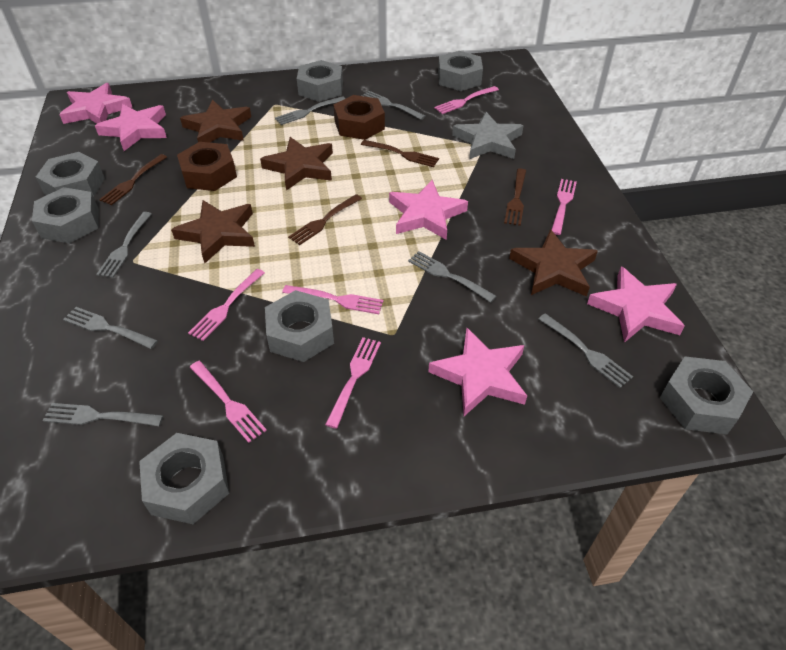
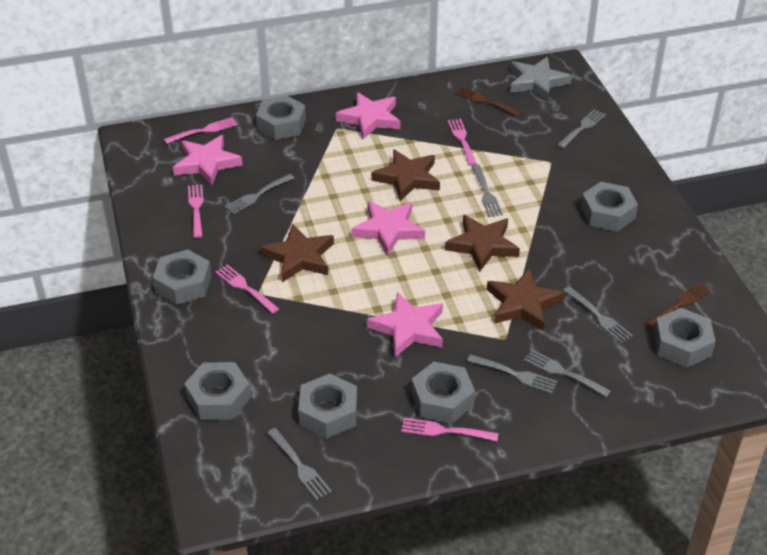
brown fork: [99,154,167,205] [288,194,362,245] [361,140,439,167] [504,168,526,226] = 4 -> [455,87,522,117] [645,282,711,329] = 2
brown nut: [177,142,237,191] [333,95,385,140] = 2 -> none = 0
pink fork: [188,269,265,341] [190,361,267,443] [282,285,384,314] [325,337,381,429] [434,86,499,114] [552,179,577,235] = 6 -> [164,117,237,144] [188,185,203,238] [215,265,279,314] [401,418,498,441] [448,119,477,166] = 5
pink star: [59,83,132,124] [95,104,167,151] [389,180,468,240] [428,328,527,416] [587,266,685,343] = 5 -> [173,135,243,185] [336,92,401,139] [352,201,425,256] [367,292,443,357] = 4

